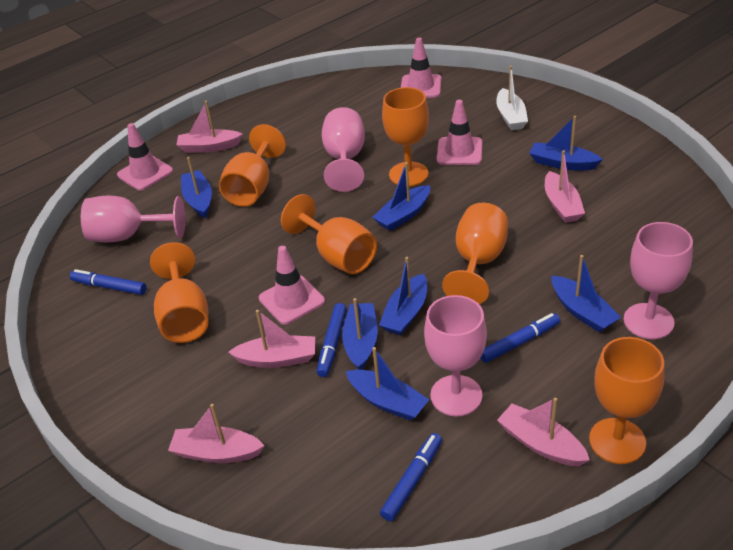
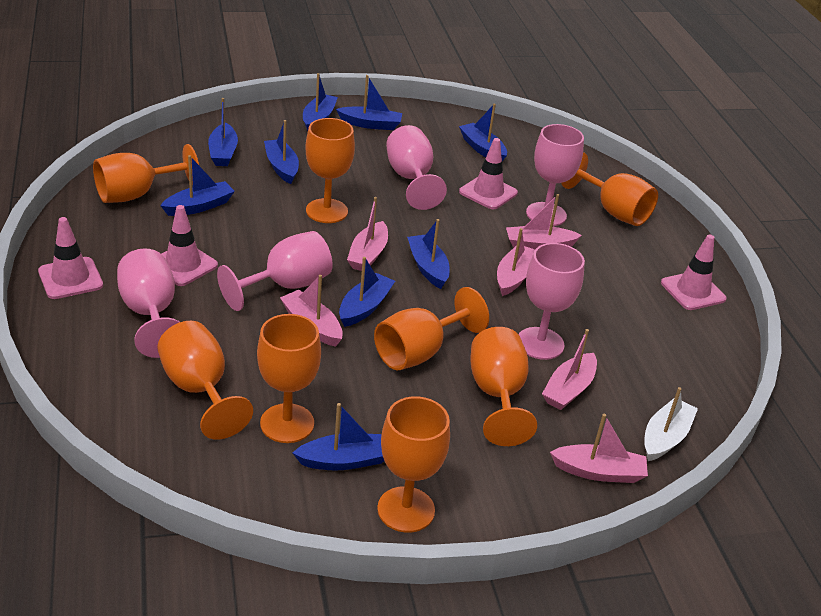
blue boat: [181,157,212,218] [342,298,378,370] [346,347,429,421] [372,162,430,231] [379,257,427,335] [529,116,603,170] [552,255,621,332] = 7 -> [160,155,235,216] [208,98,238,166] [264,120,299,184] [293,403,384,470] [303,73,338,131] [336,75,403,130] [339,257,395,327] [407,219,450,289] [459,104,507,161] = 9
blue marker: [70,269,147,295] [317,303,347,377] [380,433,442,521] [481,313,560,363] = 4 -> none = 0
orange goblet: [150,242,208,343] [219,124,286,207] [281,194,377,274] [382,87,429,186] [442,203,508,304] [589,337,664,464] = 6 -> [93,144,199,203] [157,321,253,440] [257,314,321,443] [305,118,355,223] [374,287,489,370] [377,396,450,533] [470,327,537,446] [562,152,658,226] = 8
pink boat: [168,404,265,463] [176,101,243,153] [228,310,315,368] [497,397,590,466] [545,150,585,223] = 5 -> [280,275,343,347] [347,197,388,271] [497,228,535,296] [506,194,582,249] [542,329,597,410] [550,414,648,483] = 6
pink goblet: [81,196,185,242] [322,107,365,192] [424,295,487,416] [624,222,693,339] = 4 -> [117,248,180,358] [217,231,333,311] [386,125,447,210] [518,243,585,360] [526,124,584,226] = 5

